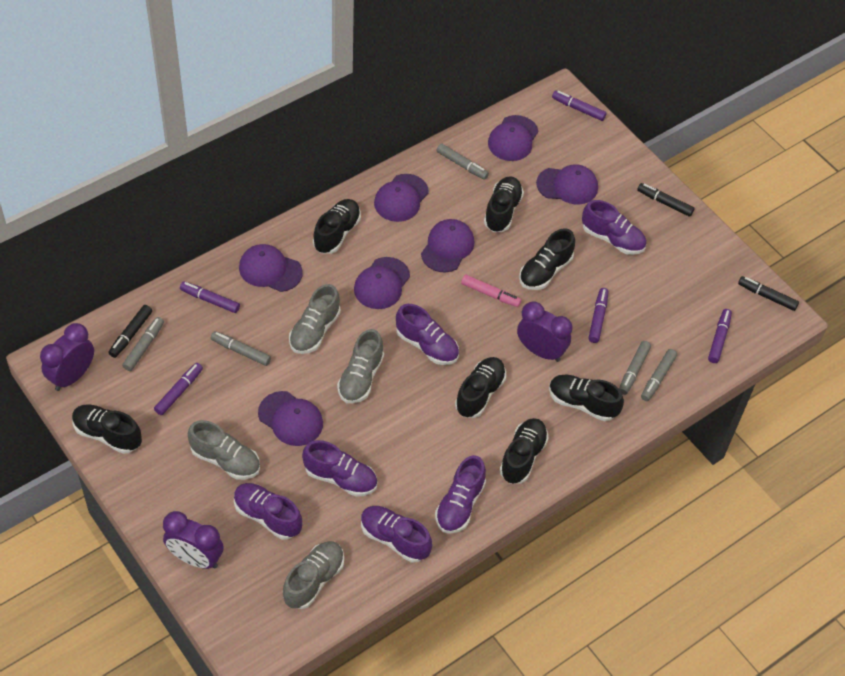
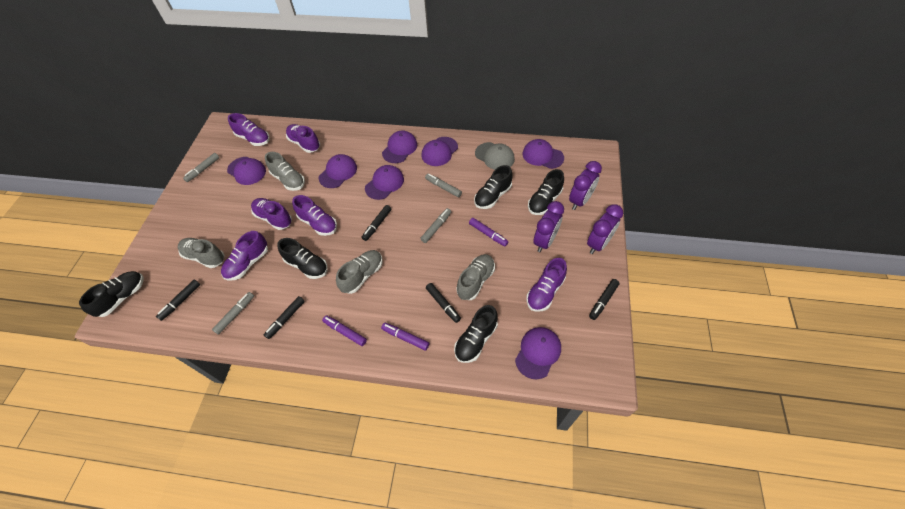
black marker: [108,305,152,358] [637,183,694,217] [738,276,799,311] = 3 -> [156,280,200,321] [264,296,305,339] [362,205,391,241] [426,283,461,323] [589,279,620,320] = 5
black shoe: [72,404,142,454] [313,199,361,254] [455,357,506,418] [484,176,524,232] [500,418,549,483] [519,228,575,290] [549,375,624,421] = 7 -> [79,271,144,317] [277,238,328,279] [454,305,498,363] [474,165,513,209] [528,169,564,215] = 5
grey cap: none = 0 -> [475,142,515,170] = 1
grey marker: [122,317,164,371] [211,331,271,366] [436,143,489,180] [619,341,651,395] [641,349,677,401] = 5 -> [183,153,219,182] [212,292,254,335] [420,208,451,243] [425,174,462,197] = 4
pink marker: [461,275,521,307] = 1 -> none = 0
purple marker: [154,363,203,415] [180,281,240,313] [552,90,607,121] [588,288,609,343] [708,309,732,363] = 5 -> [322,315,367,346] [381,323,429,351] [469,218,508,246] = 3

